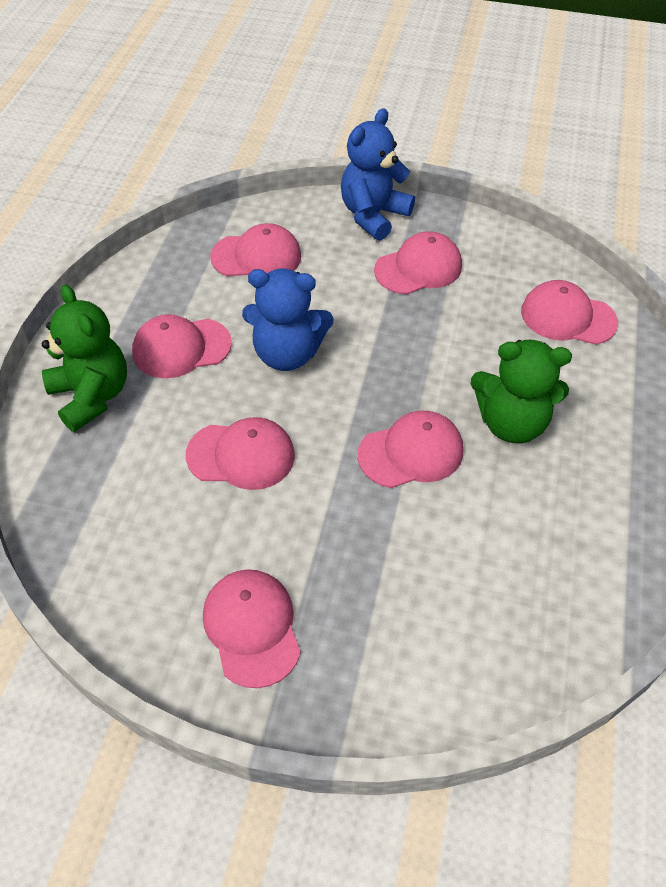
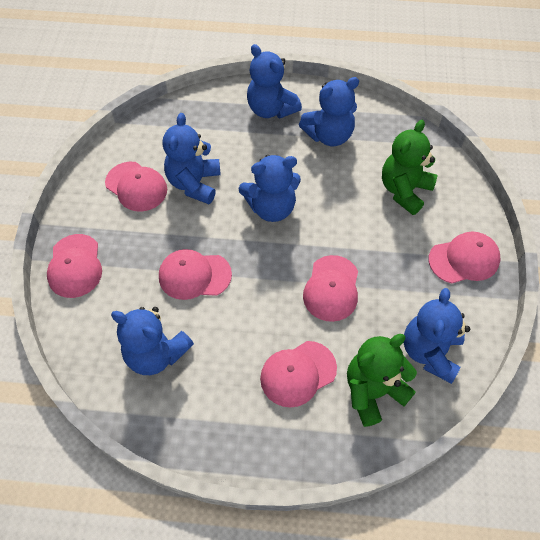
blue teddy bear: [242,269,334,371] [341,108,415,240] = 2 -> [111,307,194,375] [163,113,221,204] [238,155,301,222] [247,44,302,118] [299,77,359,146] [404,288,470,384] = 6
pink cap: [132,314,232,378] [186,417,295,490] [203,569,301,688] [210,223,301,276] [358,410,463,488] [374,231,462,295] [521,280,618,345] = 7 -> [47,234,102,298] [105,162,167,212] [159,249,232,300] [260,341,337,408] [303,255,358,322] [428,232,501,283] = 6

